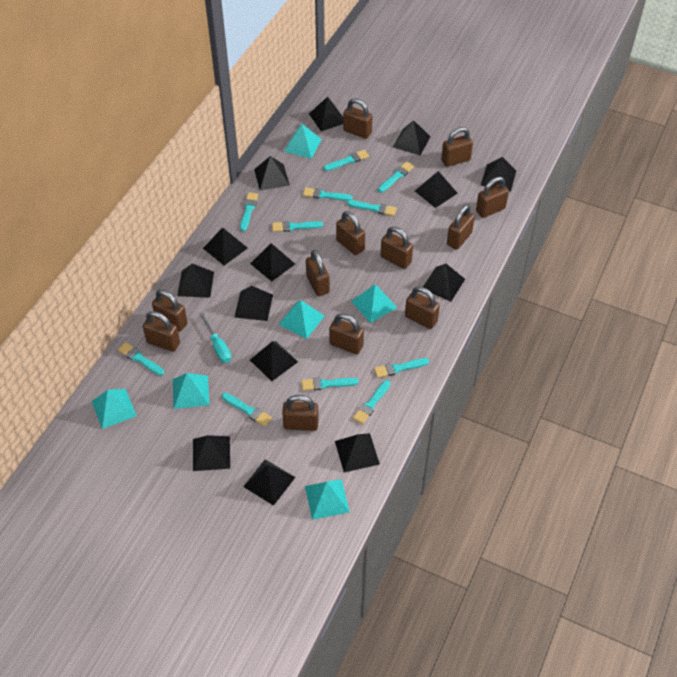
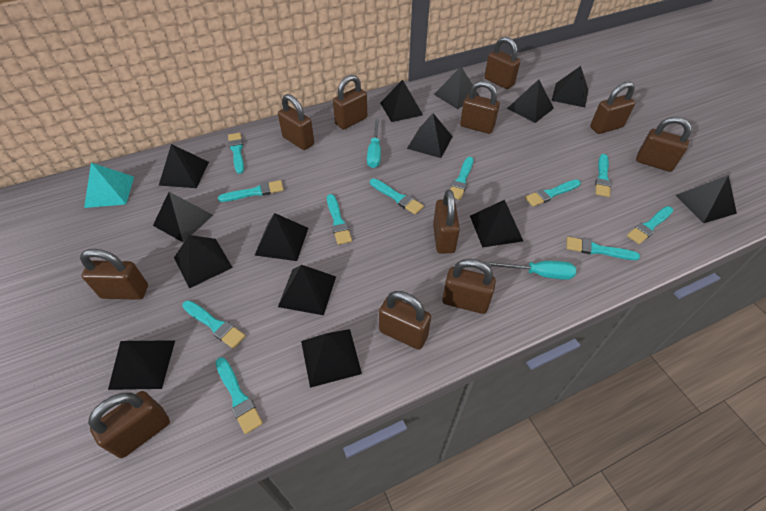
brown padlock: [143,311,180,352] [152,289,188,332] [282,395,319,431] [306,250,330,296] [329,313,364,354] [336,211,365,255] [343,98,373,139] [381,227,413,269] [405,287,440,329] [441,127,473,167] [447,205,475,250] [476,177,509,218] = 12 -> [80,249,148,300] [88,391,170,458] [278,94,314,150] [333,75,367,130] [379,291,431,350] [433,190,460,254] [442,259,496,314] [460,81,500,134] [484,37,520,89] [590,82,635,134] [636,117,692,172] = 11
turquoise pyramid: [92,389,137,429] [173,373,209,409] [278,300,325,339] [284,124,322,159] [305,479,349,520] [351,284,397,323] = 6 -> [84,163,134,208] = 1
turquoise screwdriver: [199,312,231,363] = 1 -> [367,119,381,168] [484,261,576,280] = 2

